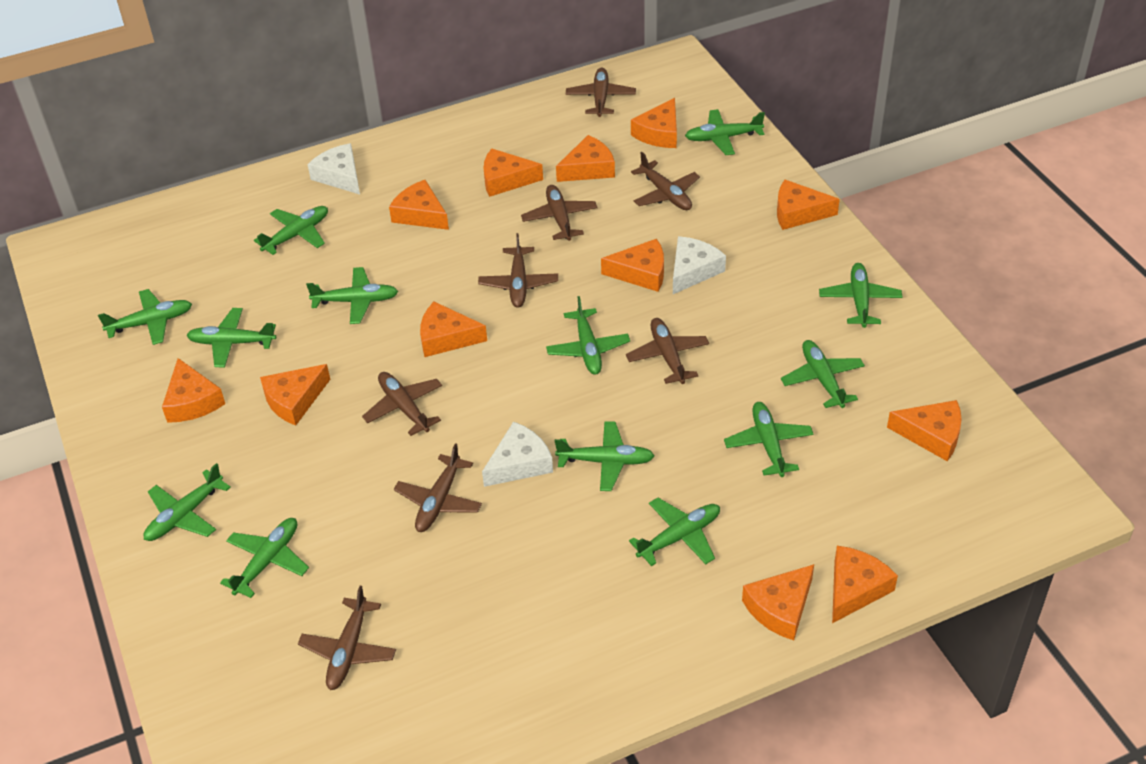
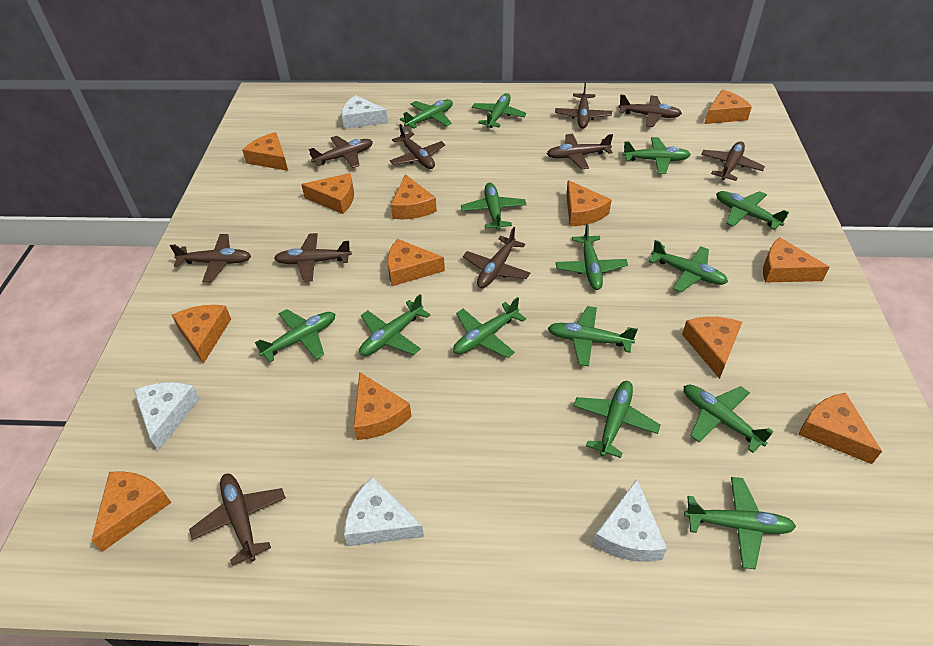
brown plane: [298,586,396,690] [362,372,442,436] [394,443,482,532] [478,233,558,308] [521,185,597,241] [566,67,636,117] [626,318,709,384] [631,152,700,210] = 8 -> [170,234,251,282] [189,474,286,566] [274,233,352,282] [309,136,373,168] [390,124,445,169] [463,227,530,288] [547,134,613,169] [555,82,612,129] [618,94,682,127] [701,141,765,181] = 10
green plane: [98,289,192,345] [143,463,231,541] [186,308,276,367] [220,518,309,598] [254,206,328,255] [306,267,398,324] [546,296,630,375] [555,421,655,491] [629,498,720,566] [685,109,765,155] [724,402,814,477] [781,340,865,408] [819,263,902,328] = 13 -> [255,309,335,363] [359,294,430,356] [400,99,453,129] [453,297,526,358] [461,183,526,230] [472,93,527,128] [548,306,638,366] [556,223,628,290] [573,381,661,458] [622,137,691,174] [649,240,728,292] [684,385,773,453] [684,477,796,569] [716,191,789,230] = 14
white cheese: [307,143,360,194] [482,422,553,487] [673,236,726,294] = 3 -> [134,382,200,451] [342,95,388,129] [344,477,424,546] [593,479,667,562] = 4

